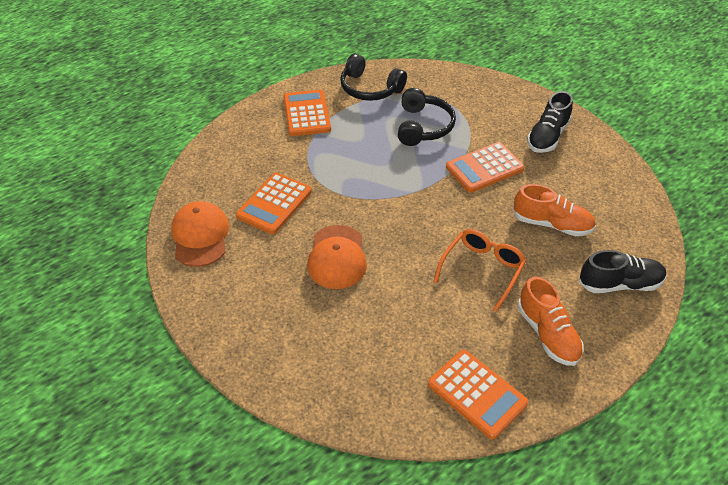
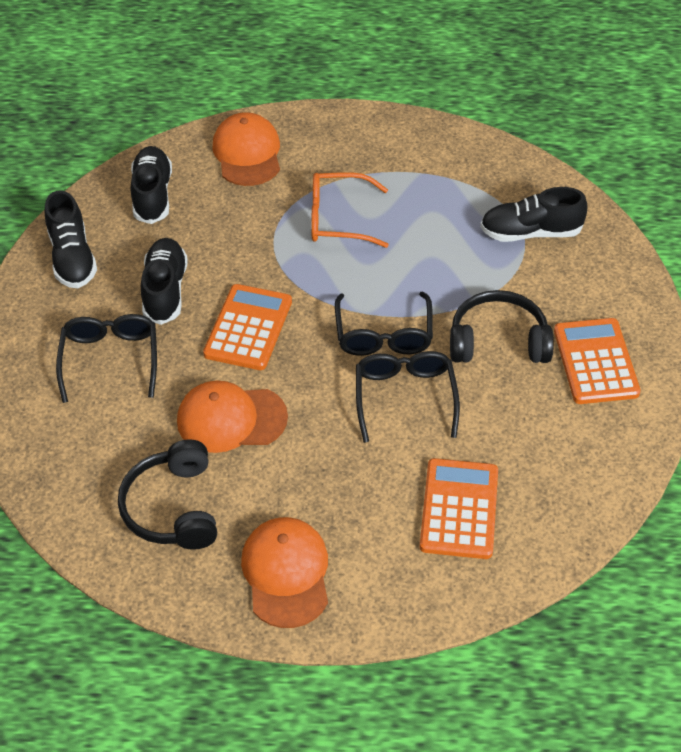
black glasses: none = 0 -> [56,314,157,403] [335,292,433,356] [356,351,460,443] = 3
black shoe: [527,91,573,153] [579,250,667,293] = 2 -> [45,190,97,288] [130,146,172,224] [141,238,188,325] [480,187,587,242] = 4
orange calculator: [236,173,312,234] [283,90,331,136] [428,350,528,439] [446,142,524,193] = 4 -> [203,284,292,370] [420,458,498,559] [554,318,641,404] = 3
orange cap: [171,201,229,267] [307,225,367,289] = 2 -> [177,381,288,453] [213,112,280,186] [241,517,328,628] = 3
orange shoe: [513,184,596,236] [518,276,584,366] = 2 -> none = 0

